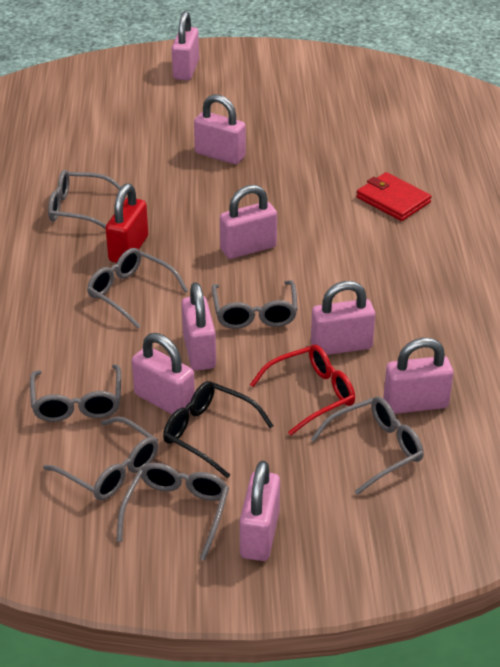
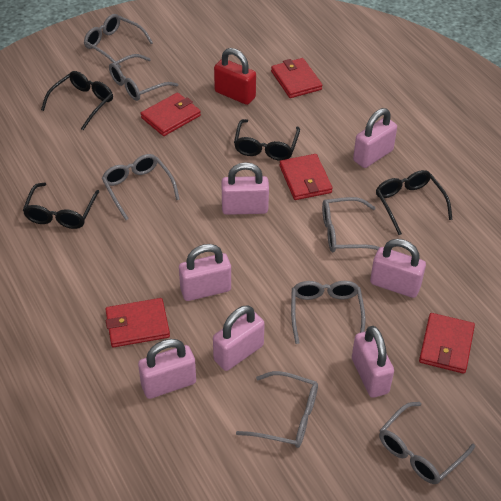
black glasses: [163,381,274,478] = 1 -> [23,183,100,229] [41,71,113,130] [234,119,300,160] [376,170,453,235] = 4
pink padlock: [132,333,195,414] [172,11,199,80] [181,282,216,371] [194,94,246,164] [220,185,277,259] [240,461,280,561] [311,281,376,355] [383,338,453,414] = 8 -> [138,339,196,399] [179,244,231,301] [213,305,265,371] [221,162,269,215] [352,326,394,398] [353,108,397,168] [370,239,426,298] = 7
red glasses: [250,345,355,436] = 1 -> none = 0
red wallet: [356,172,432,221] = 1 -> [105,298,170,347] [141,92,201,136] [271,58,322,98] [279,154,333,200] [419,313,475,374] = 5

